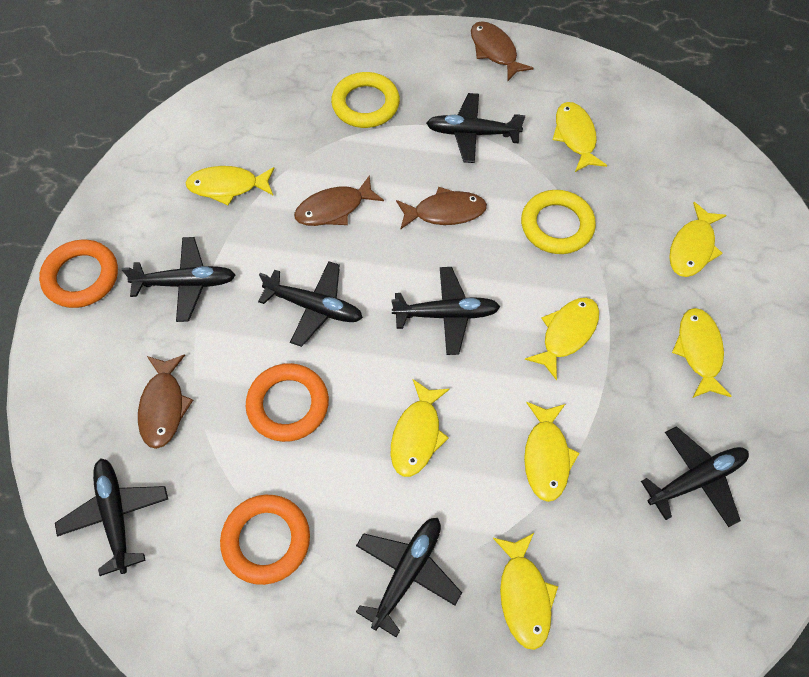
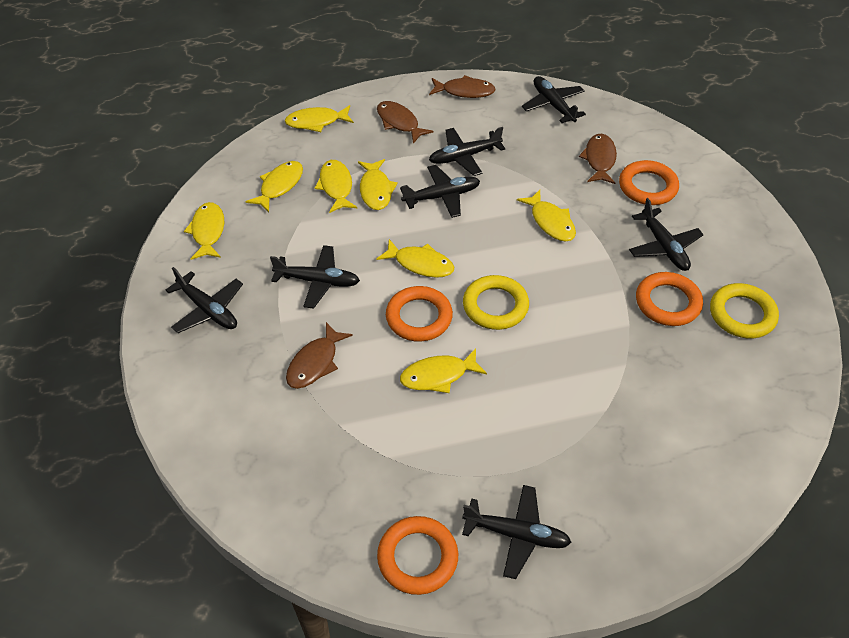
orange ring: [39,240,118,308] [220,495,310,585] [246,363,329,442] = 3 -> [377,516,458,595] [386,286,453,342] [619,160,679,205] [636,272,703,326] = 4

